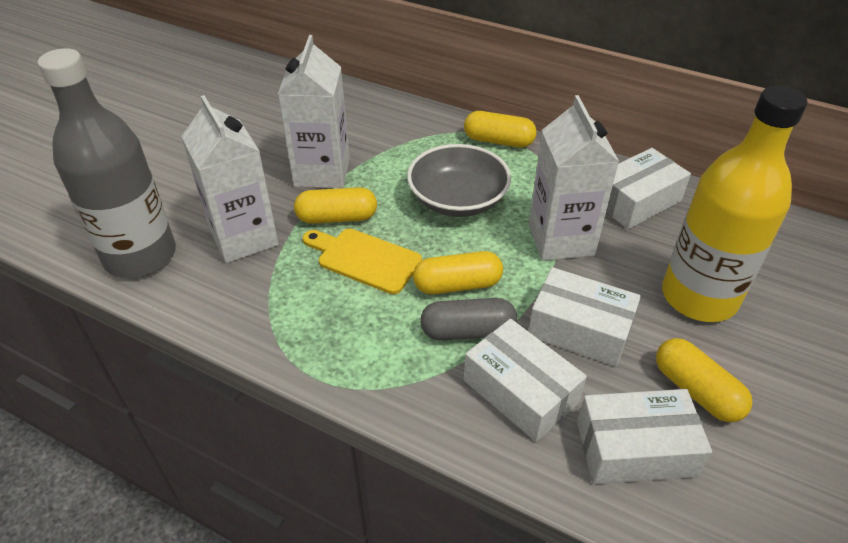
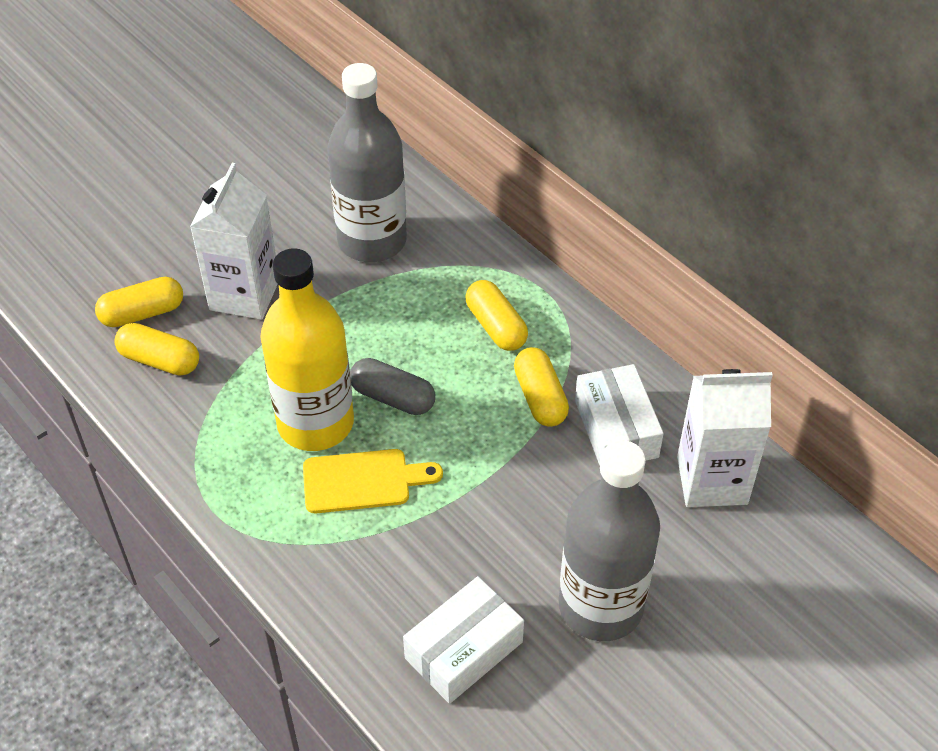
grey bottle: [38,48,176,278] = 1 -> [327,63,407,262] [559,440,660,641] = 2
grey bowl: [407,144,511,217] = 1 -> none = 0
white box: [464,319,587,442] [528,267,641,367] [577,389,712,484] [606,148,691,229] = 4 -> [403,576,524,704] [575,364,664,465] = 2
white carton: [181,95,279,263] [277,35,350,188] [529,95,619,261] = 3 -> [190,163,278,320] [677,369,773,507] = 2

